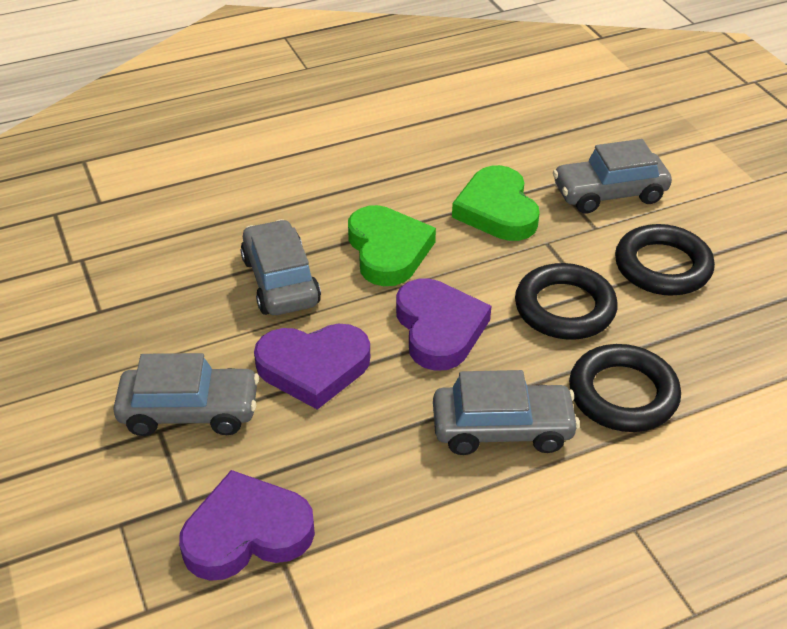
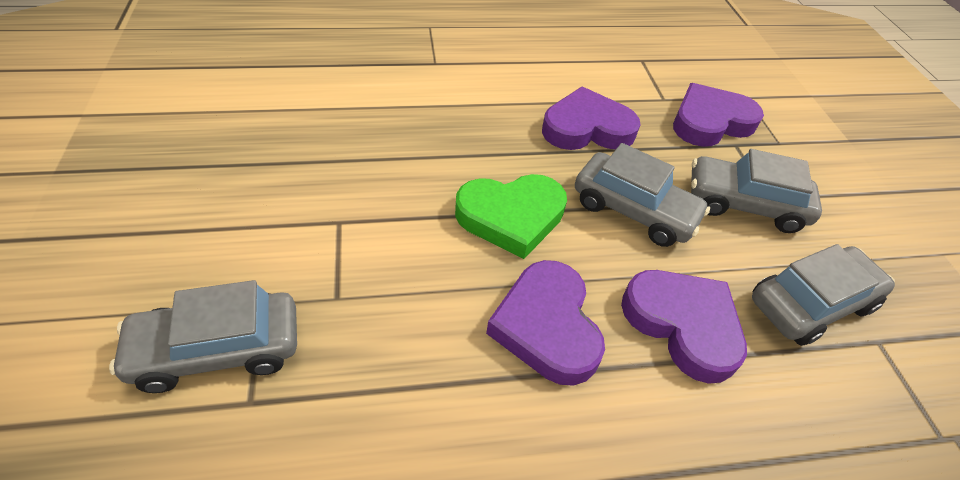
black ring: [515,263,618,340] [569,344,681,432] [615,224,715,296] = 3 -> none = 0
green heart: [348,205,436,286] [452,165,540,241] = 2 -> [455,174,567,259] = 1
purple heart: [179,470,315,581] [254,324,370,410] [396,278,491,371] = 3 -> [486,260,605,386] [542,87,640,150] [621,270,747,384] [673,83,764,147] = 4

